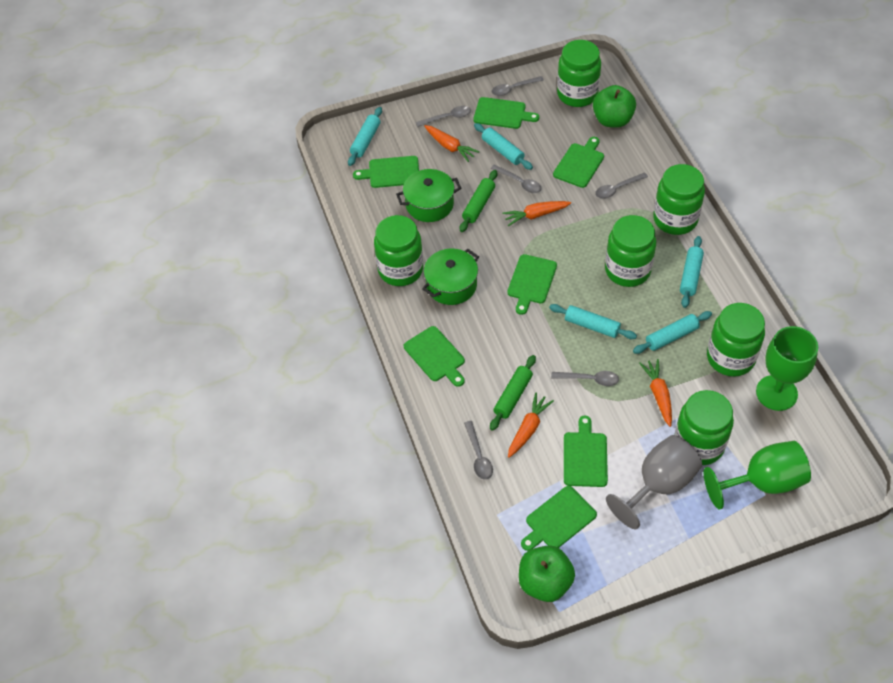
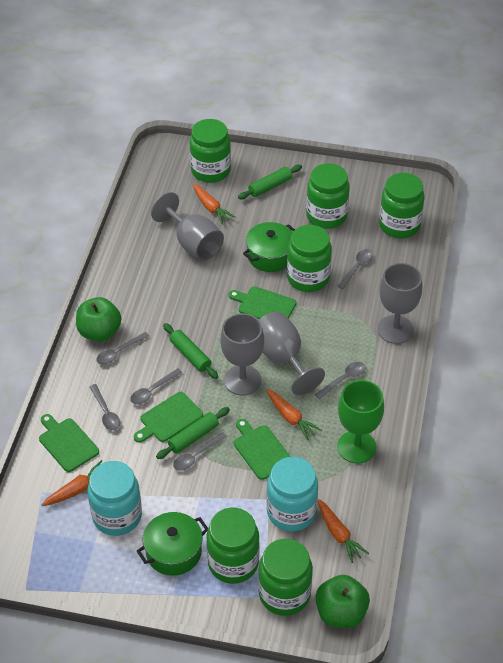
green cutting board: [353,156,419,188] [404,326,465,387] [473,97,539,129] [507,254,557,315] [521,486,597,551] [553,137,604,188] [564,415,608,487] = 7 -> [39,414,99,472] [134,392,203,443] [228,286,296,319] [234,419,291,480] = 4
green goblet: [704,441,811,509] [756,326,818,411] = 2 -> [337,380,384,464] = 1
green rolling pin: [460,170,497,232] [490,355,536,431] = 2 -> [156,407,230,459] [163,323,218,379] [238,165,302,199] = 3
grey goblet: [606,435,702,529] = 1 -> [151,192,224,261] [221,313,264,395] [259,311,325,395] [377,263,422,344] = 4
turquoise jar: none = 0 -> [88,461,142,536] [266,457,318,531] = 2
turquoise rolling pin: [348,107,382,166] [474,123,533,170] [549,304,637,339] [633,311,712,354] [680,236,704,308] = 5 -> none = 0

